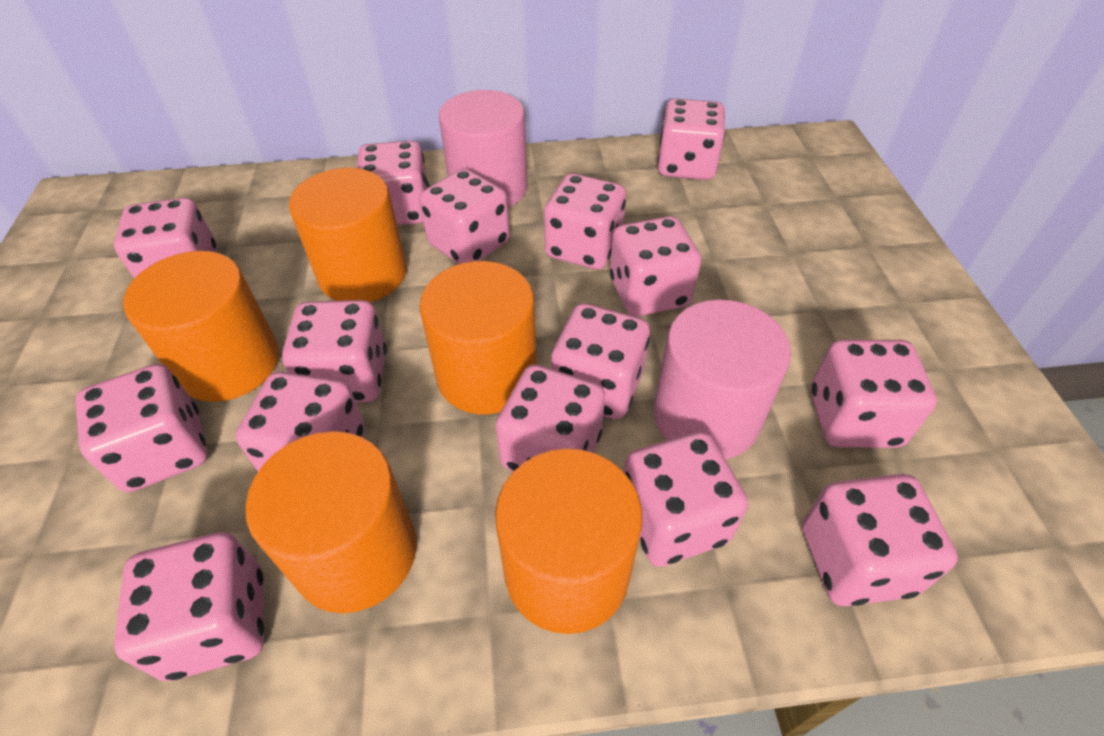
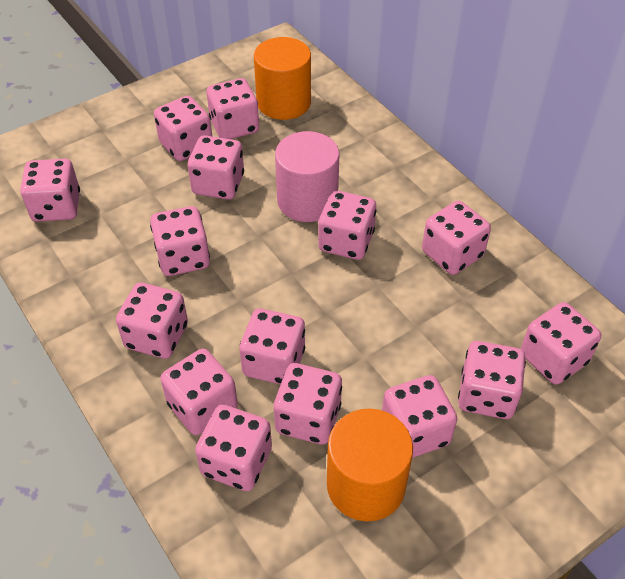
orange cylinder: [123,251,279,402] [245,431,416,613] [289,168,407,302] [419,261,537,414] [495,448,642,634] = 5 -> [254,37,311,120] [327,409,413,521] = 2
pink cylinder: [439,90,528,208] [654,300,791,459] = 2 -> [275,131,339,222] = 1

